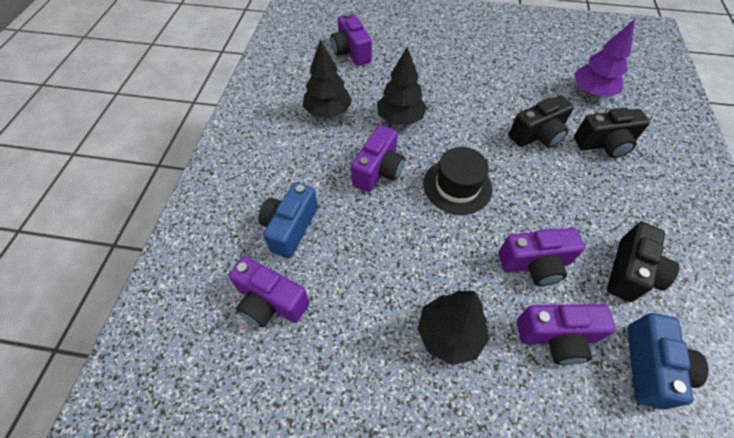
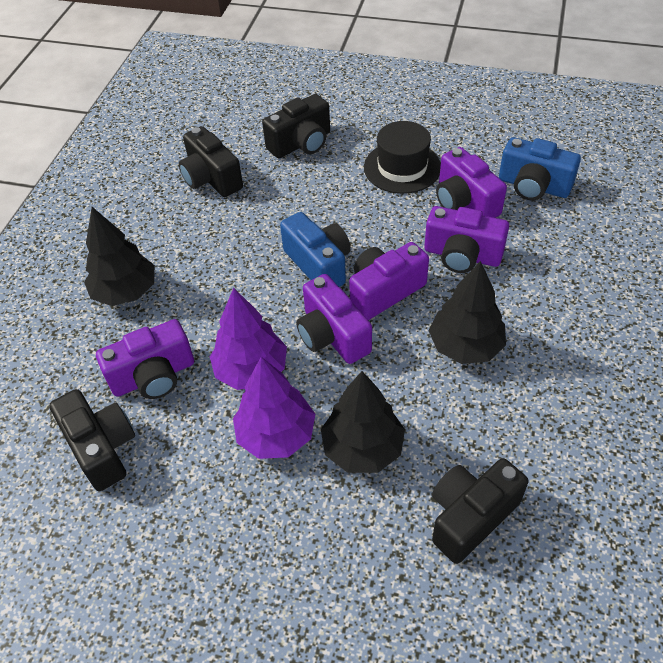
black camera: [509,95,574,148] [574,108,650,158] [607,222,679,302] = 3 -> [49,389,135,491] [179,126,243,197] [262,94,330,158] [432,458,529,564] = 4
purple tree: [574,19,635,97] = 1 -> [210,288,287,390] [233,357,315,459] = 2

